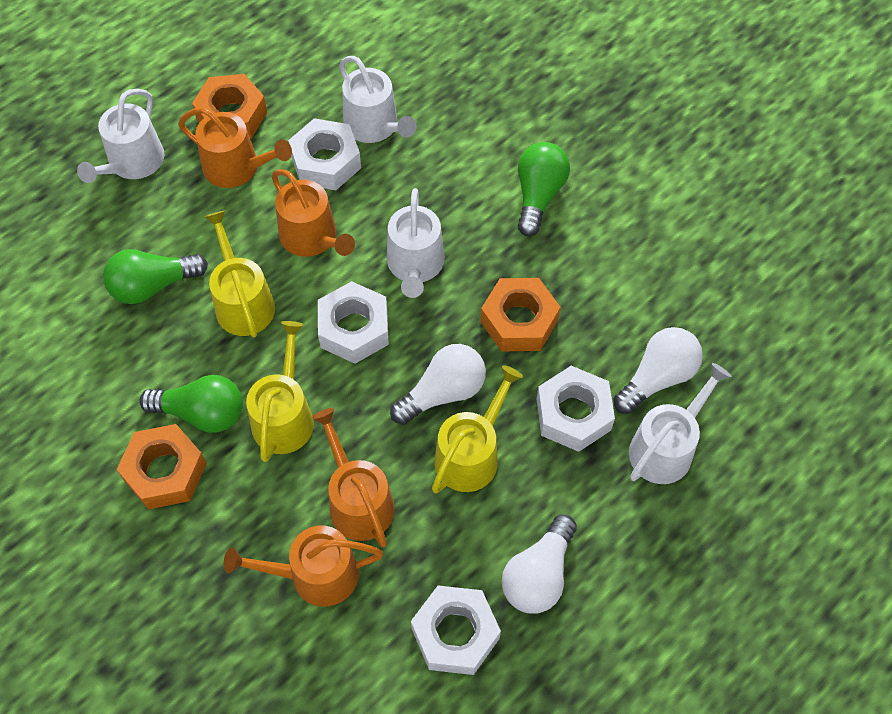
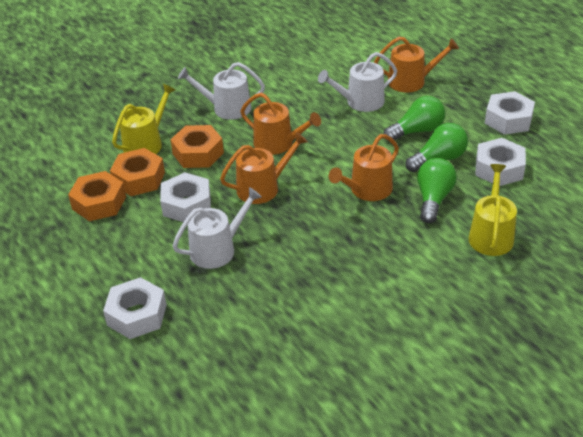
white light bulb: [390,344,486,425] [501,514,577,613] [613,327,703,414] = 3 -> none = 0
white watering can: [77,89,164,183] [339,56,416,143] [387,188,445,298] [629,363,731,484] = 4 -> [173,187,262,269] [178,62,265,120] [318,52,397,112] = 3
yellow watering can: [204,210,275,337] [246,321,314,462] [432,365,523,493] = 3 -> [112,84,175,154] [469,164,517,256] = 2

